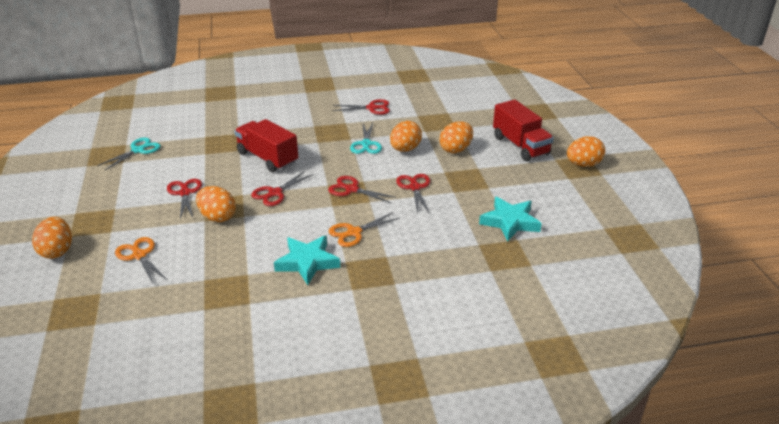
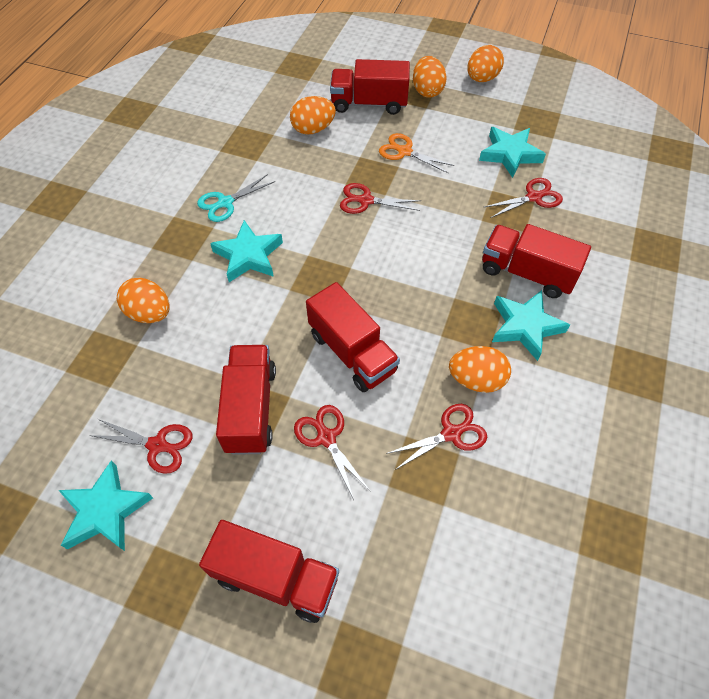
orange scissors: [115,237,167,283] [329,212,400,247] = 2 -> [379,133,455,173] = 1
red truck: [234,119,298,172] [493,99,554,161] = 2 -> [199,520,339,623] [216,345,276,455] [306,282,400,392] [330,59,410,115] [482,224,591,298] = 5
turquoise scissors: [97,137,161,171] [350,123,382,154] = 2 -> [197,174,275,222] = 1
turquoise star: [274,235,340,285] [479,197,542,241] = 2 -> [58,460,153,551] [210,220,283,282] [479,127,546,178] [492,290,570,361] = 4

